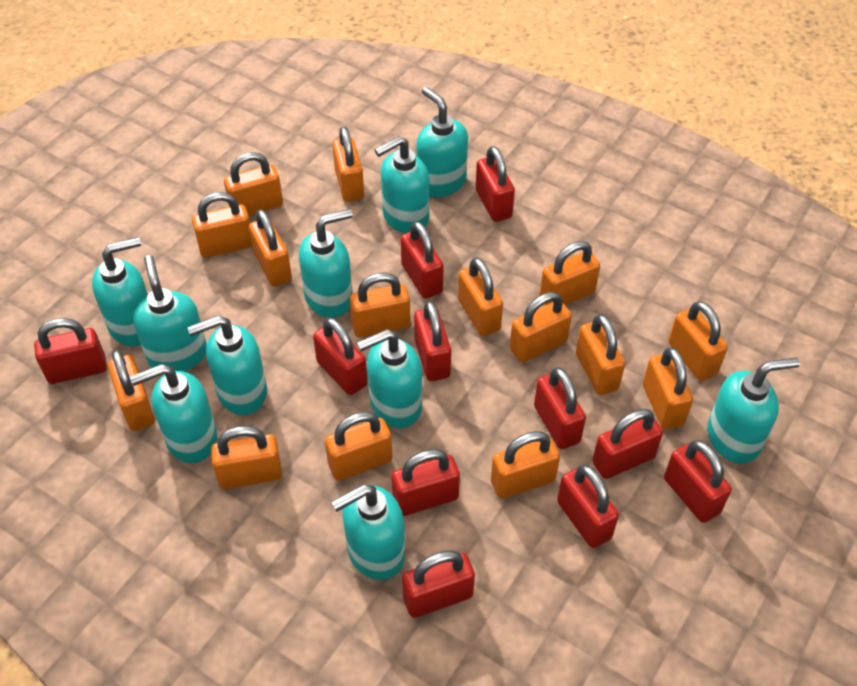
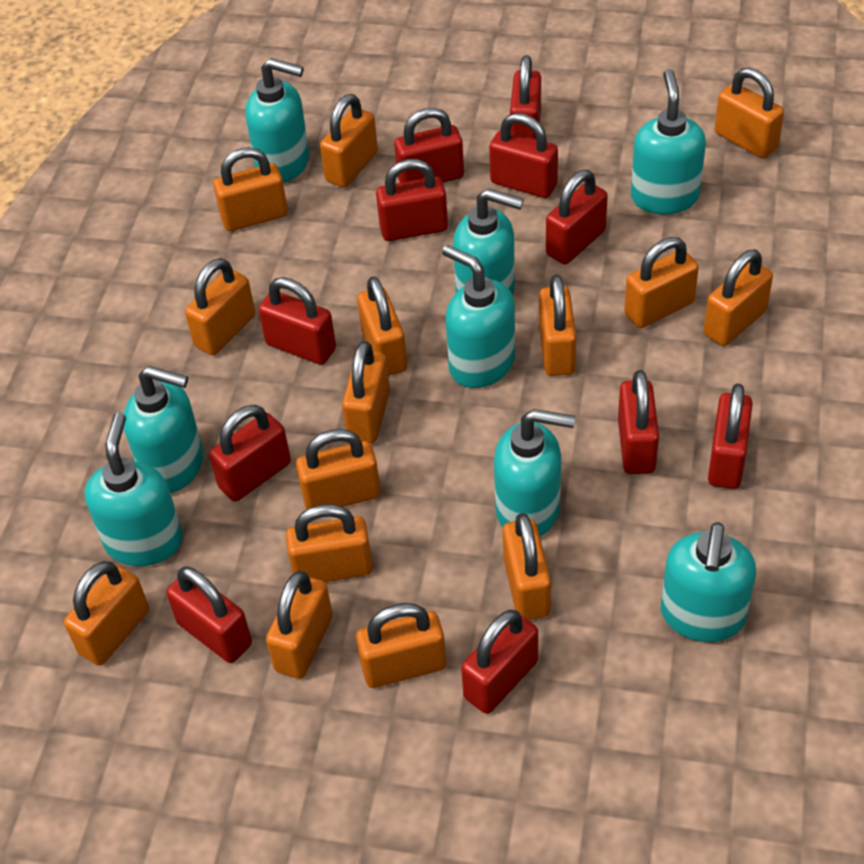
turquoise soap dispenser: [92,237,148,347] [130,364,217,463] [133,255,207,372] [187,315,267,415] [299,209,353,318] [331,484,405,580] [357,329,422,428] [375,136,429,234] [416,87,468,197] [707,357,800,464] = 10 -> [85,413,183,566] [124,366,204,493] [245,58,309,183] [442,245,515,388] [453,188,524,296] [494,409,575,536] [631,69,706,214] [661,522,756,642] = 8

